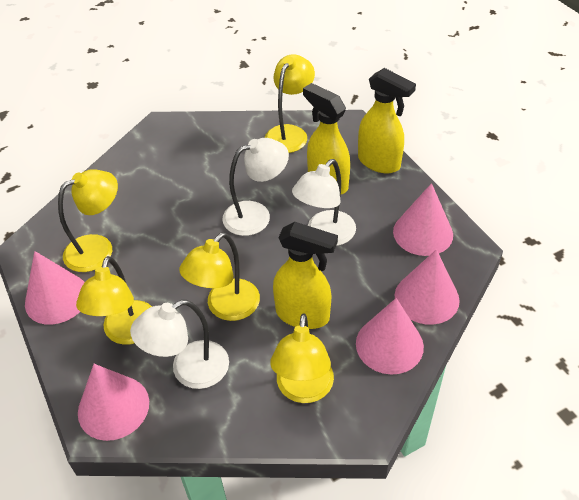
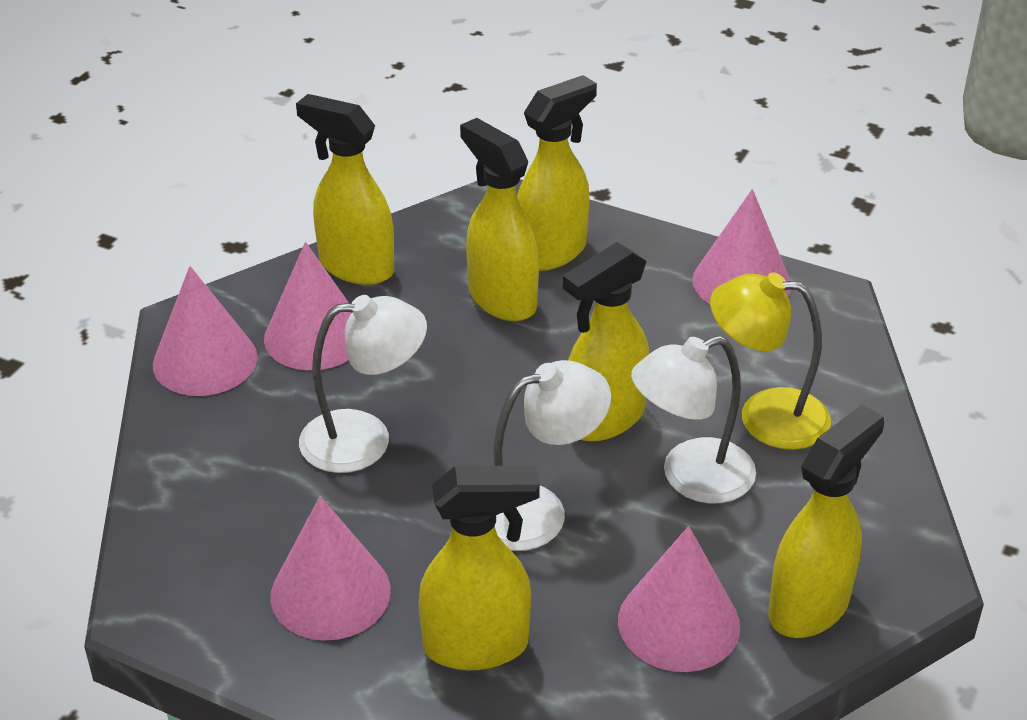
yellow lamp: [58,169,118,272] [76,256,152,345] [179,232,260,321] [265,54,315,153] [270,314,334,403] = 5 -> [710,272,831,450] = 1
yellow spray bottle: [273,222,338,329] [303,83,350,194] [358,68,416,173] = 3 -> [296,94,394,285] [418,466,540,670] [460,118,539,321] [517,75,597,271] [563,242,649,441] [768,405,884,638] = 6

